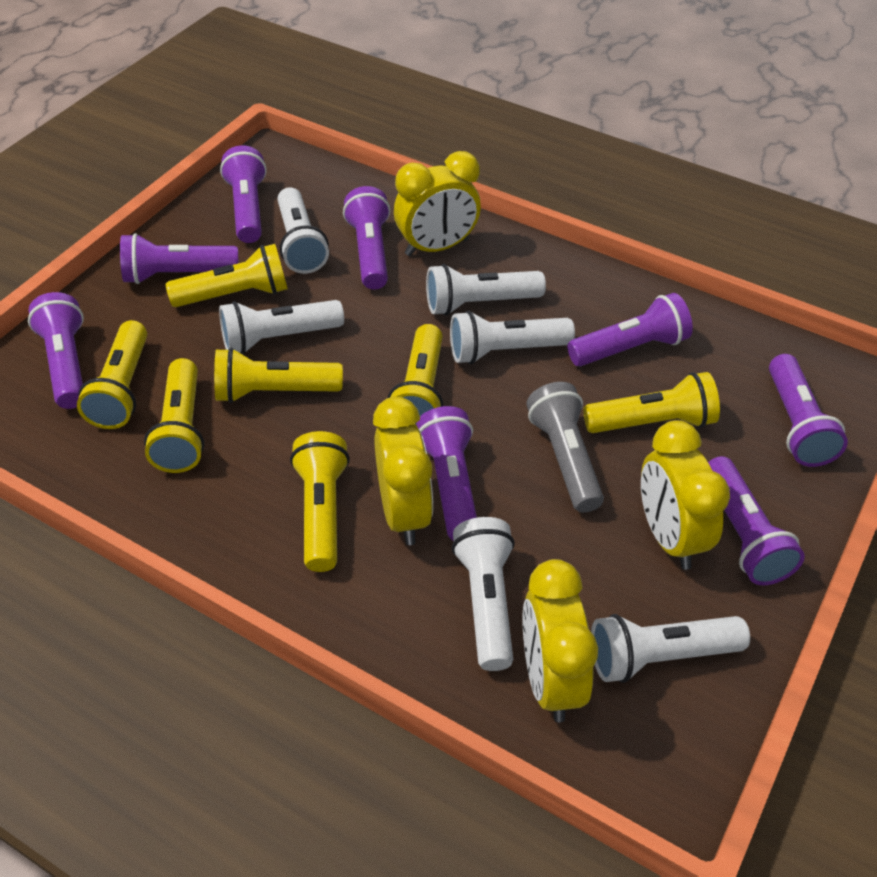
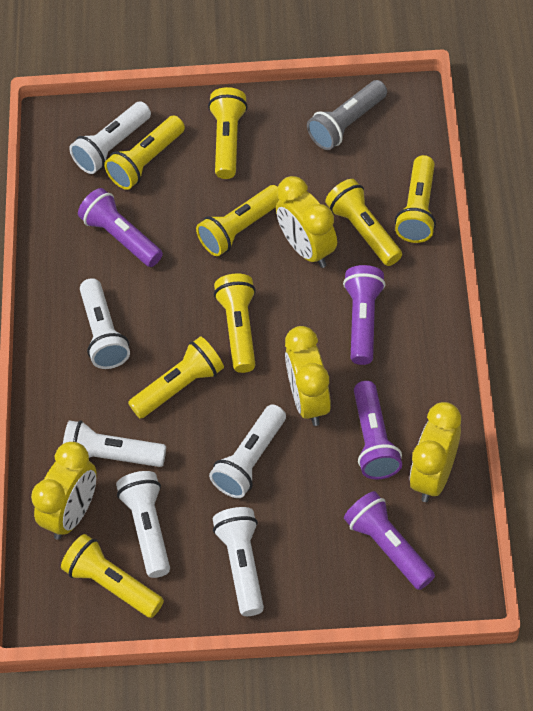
purple flashlight: [28,292,84,409] [120,233,238,284] [220,145,267,243] [343,186,390,290] [416,406,477,541] [567,293,693,366] [708,456,805,585] [769,354,848,467] = 8 -> [78,188,163,267] [343,265,386,365] [344,491,435,590] [354,381,402,479] = 4
yellow flashlight: [77,320,147,429] [144,358,204,473] [166,244,288,307] [214,348,343,403] [290,431,350,572] [388,324,443,424] [583,372,720,433] = 7 -> [61,534,164,618] [104,115,185,190] [128,336,224,419] [196,185,279,256] [208,87,248,179] [214,274,256,373] [325,179,402,266] [395,155,436,243] = 8

